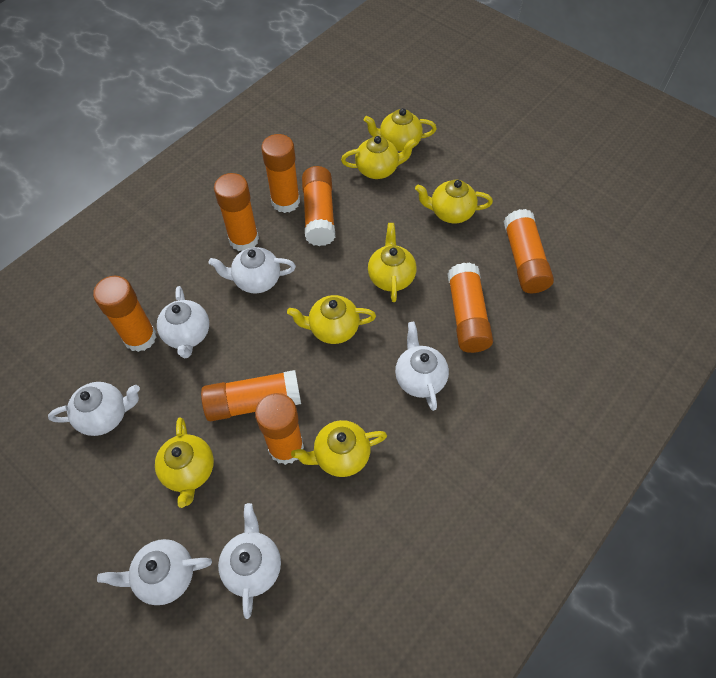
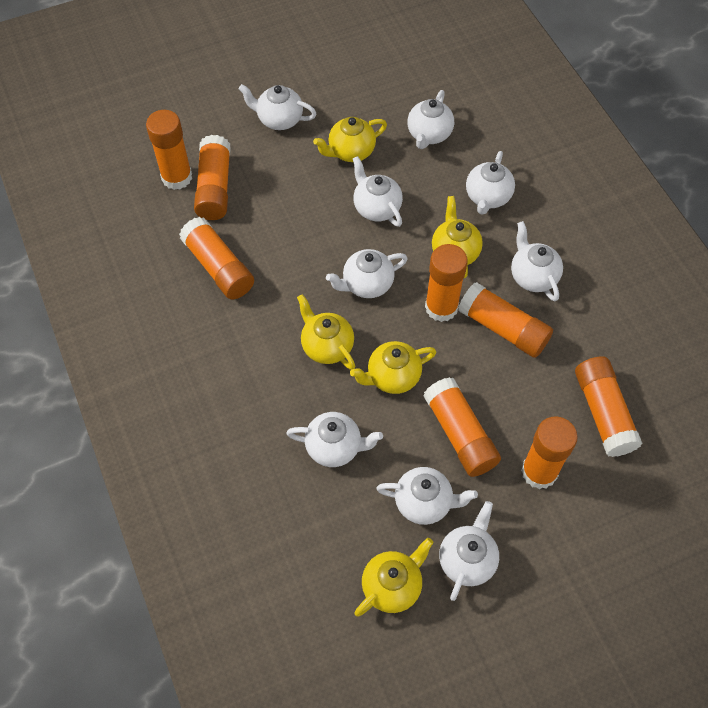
white teapot: [48,382,140,436] [97,539,212,605] [157,286,209,359] [209,247,296,293] [218,503,281,619] [395,322,449,411] = 6 -> [239,84,317,130] [286,412,383,467] [326,249,408,298] [353,156,403,227] [376,467,478,525] [407,90,454,149] [439,501,499,601] [466,151,515,215] [511,221,563,301] = 9
yellow teapot: [155,417,214,508] [287,295,376,344] [291,420,387,477] [341,136,417,179] [364,108,437,151] [368,223,417,302] [415,180,493,224] = 7 -> [297,294,355,370] [313,117,387,162] [350,341,436,394] [354,538,433,617] [432,196,483,278] = 5

